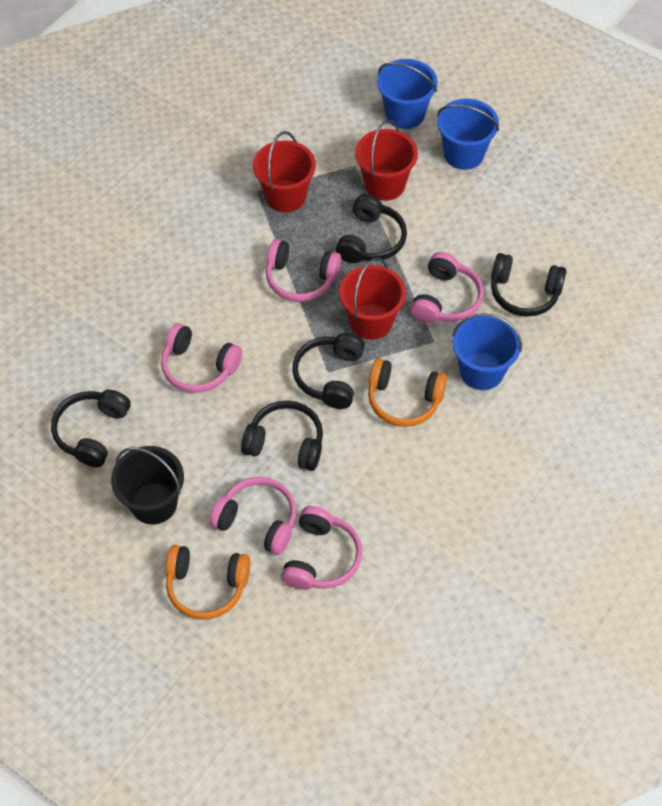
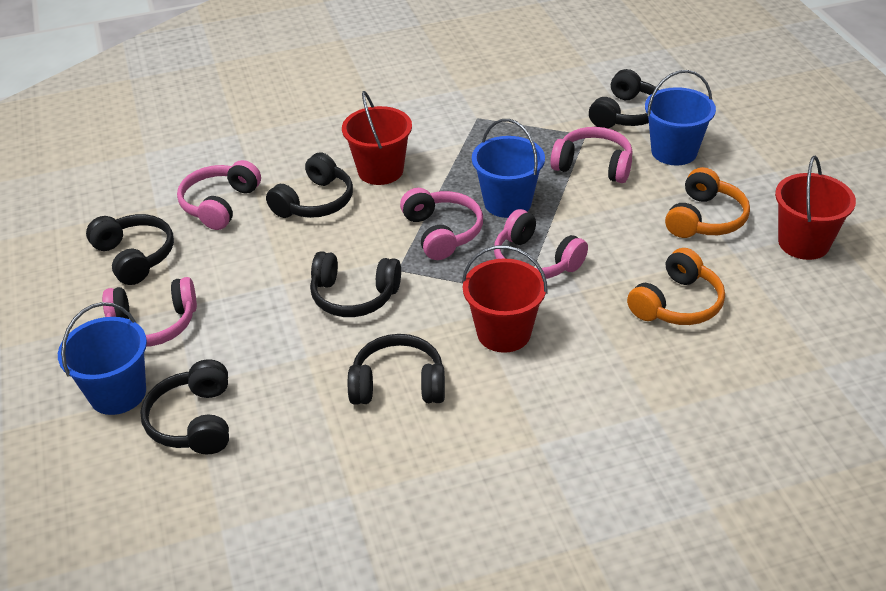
black bucket: [111,446,184,524] = 1 -> none = 0
black headphones: [51,390,130,468] [241,401,323,471] [292,333,365,409] [336,194,407,263] [491,253,567,317] = 5 -> [86,214,174,285] [140,359,229,454] [266,152,353,218] [310,251,401,317] [348,334,445,405] [589,69,659,128] = 6

